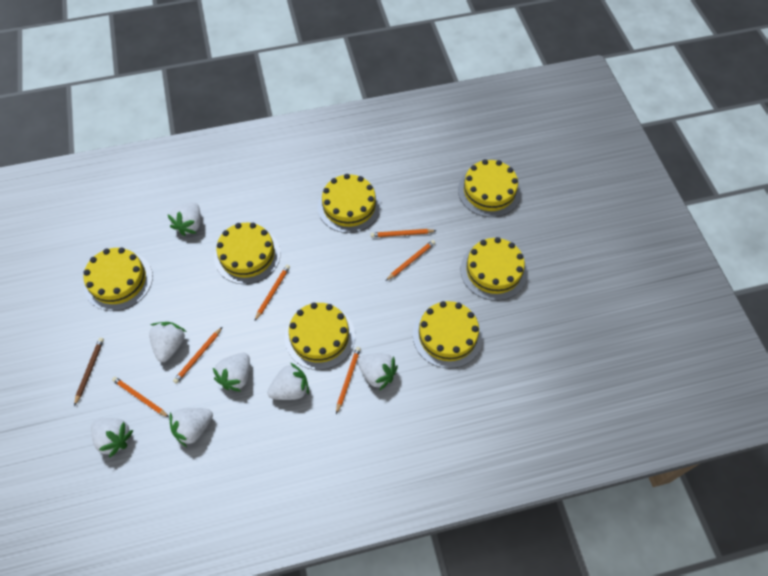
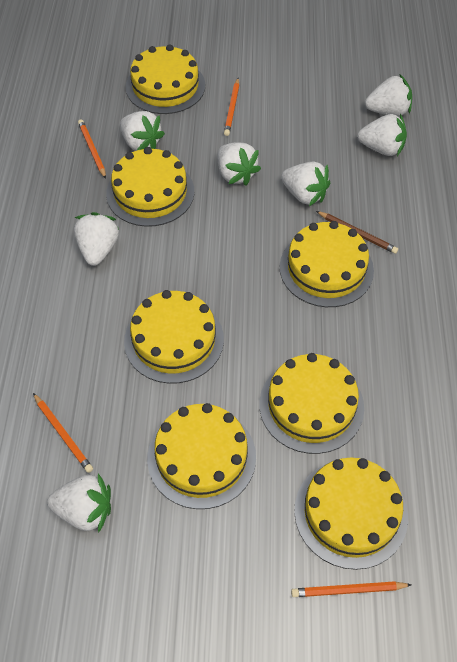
orange pencil: [112,377,169,417] [173,327,222,384] [255,265,290,321] [336,347,361,414] [371,229,436,237] [386,240,435,281] = 6 -> [33,393,93,473] [78,120,106,179] [224,78,239,136] [291,581,412,597] = 4

